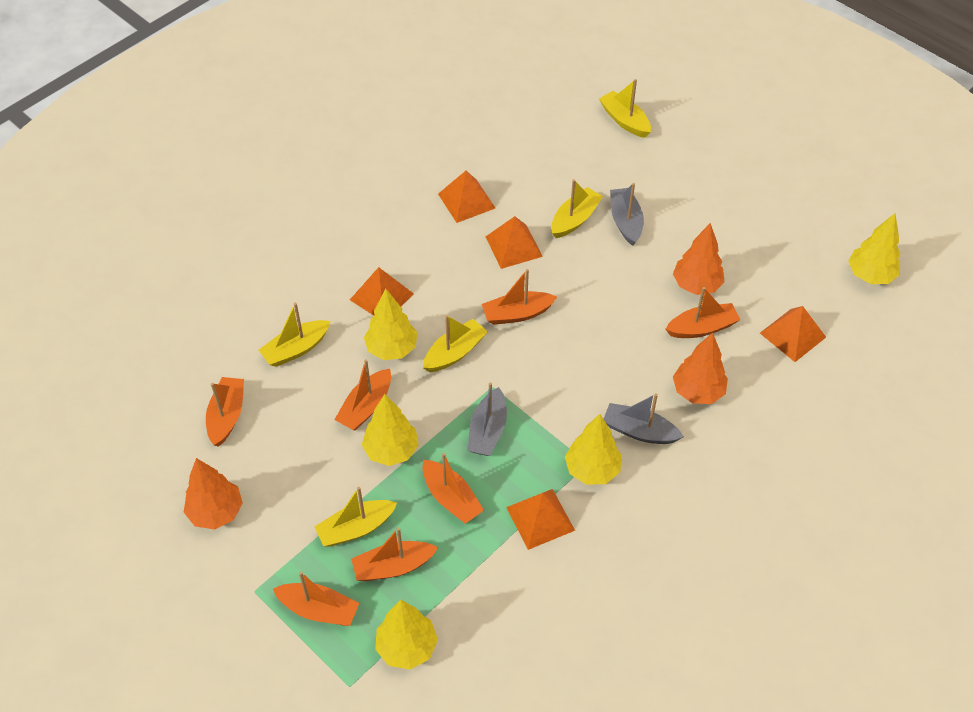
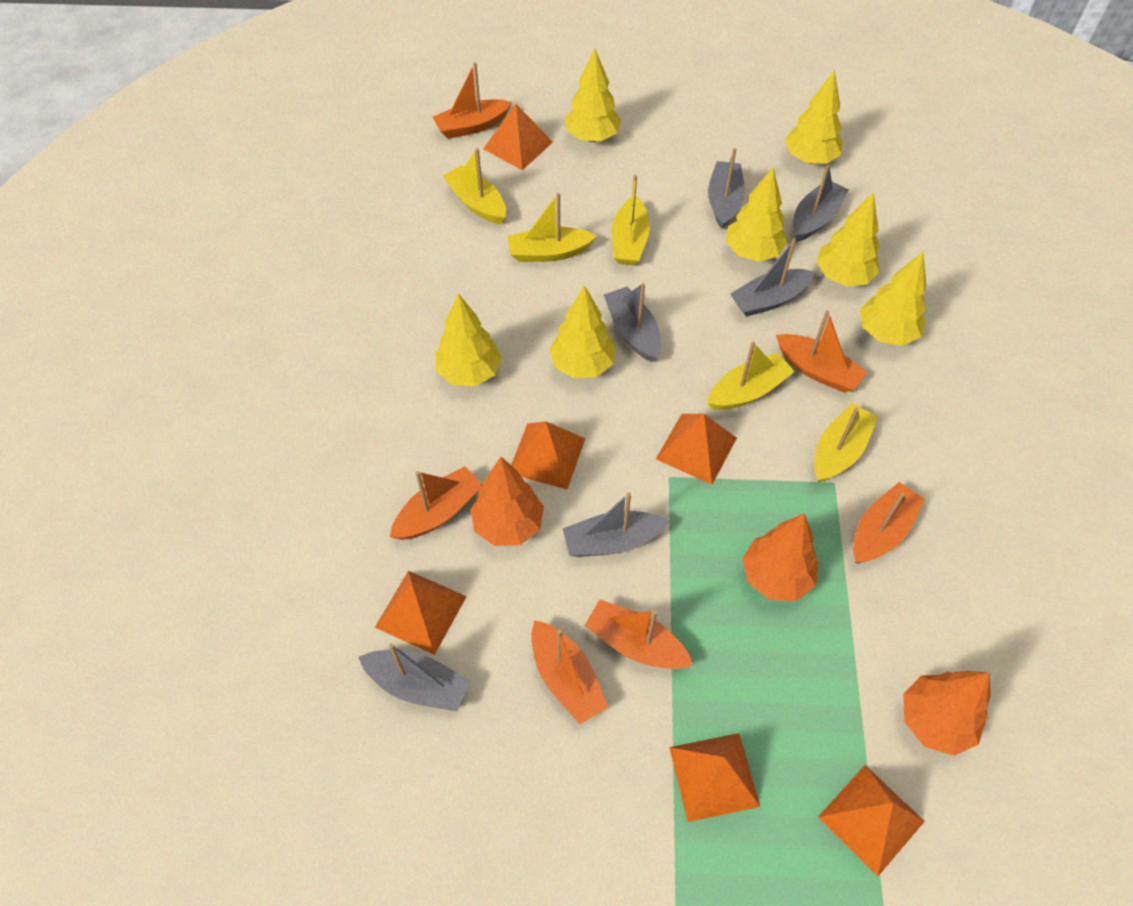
grey boat: [467,382,507,456] [604,393,684,444] [610,183,644,246] = 3 -> [359,643,470,712] [563,492,670,557] [604,283,661,362] [708,148,745,229] [730,239,815,317] [793,165,849,242] = 6
orange boat: [206,377,244,447] [273,571,359,626] [334,359,391,431] [351,527,438,581] [423,453,484,524] [482,269,557,325] [666,287,741,338] = 7 -> [390,466,483,540] [433,62,512,139] [531,620,608,724] [584,599,693,669] [776,310,867,393] [853,482,925,564] = 6
orange pyramid: [350,267,414,316] [438,170,495,223] [486,216,543,269] [506,489,575,550] [760,306,826,362] = 5 -> [375,571,467,655] [483,104,553,170] [511,421,585,489] [656,414,737,485] [669,733,760,822] [818,765,925,876] = 6
yellow tree: [362,394,419,466] [364,288,417,360] [375,600,438,670] [565,414,622,485] [848,213,900,284] = 5 -> [435,293,502,386] [549,285,616,378] [565,48,621,142] [726,167,788,262] [785,70,843,164] [817,192,880,287] [860,252,926,346] = 7

